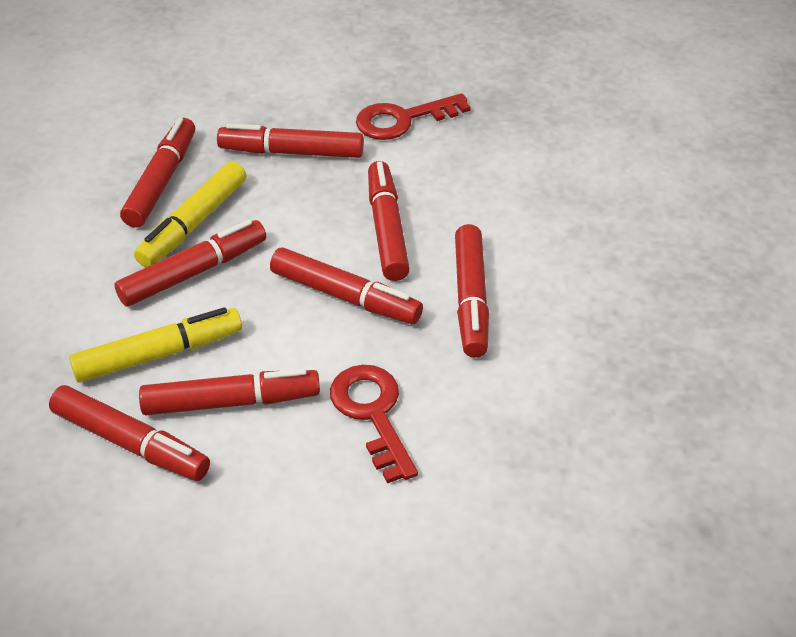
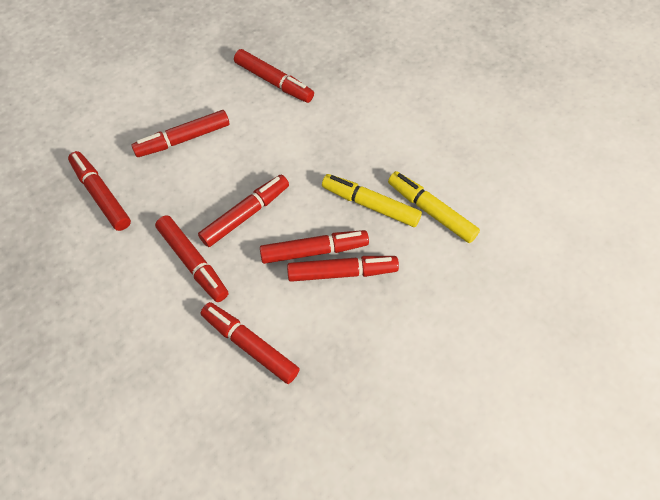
red key: [330,365,418,483] [356,93,471,140] = 2 -> none = 0

